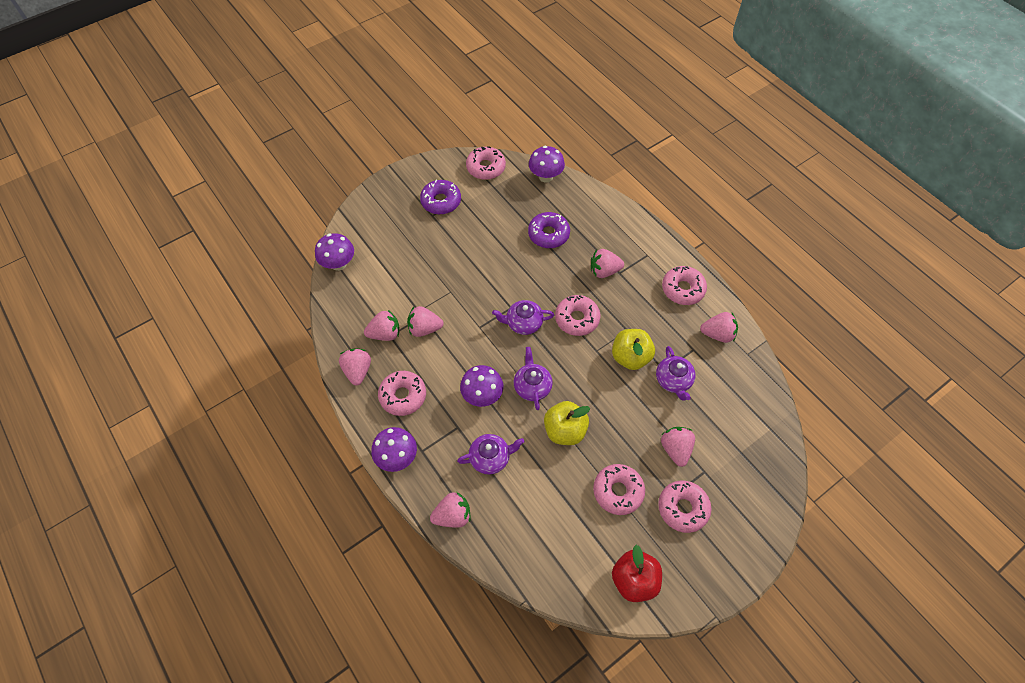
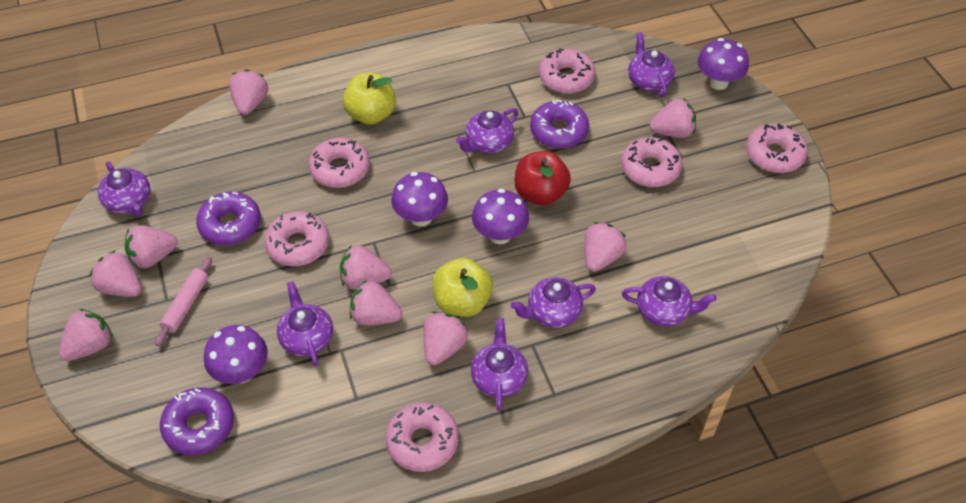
pink rolling pin: none = 0 -> [155,257,212,346] = 1
pink strawberry: [339,349,371,385] [364,310,400,341] [407,306,443,337] [430,492,471,528] [591,249,624,278] [661,427,695,467] [700,312,738,343] = 7 -> [59,309,113,361] [90,250,142,297] [125,225,178,268] [229,69,268,115] [340,246,392,290] [350,280,402,325] [423,311,469,365] [584,222,626,272] [649,99,696,138] = 9
purple donut: [420,180,461,215] [528,212,570,248] = 2 -> [160,387,234,456] [196,192,261,246] [530,100,589,149] = 3
purple teapot: [457,434,524,474] [492,300,554,335] [514,347,553,410] [656,346,695,401] = 4 -> [98,162,151,217] [277,281,333,366] [456,108,519,153] [471,318,528,411] [510,277,596,328] [622,276,717,327] [628,32,675,97] = 7

